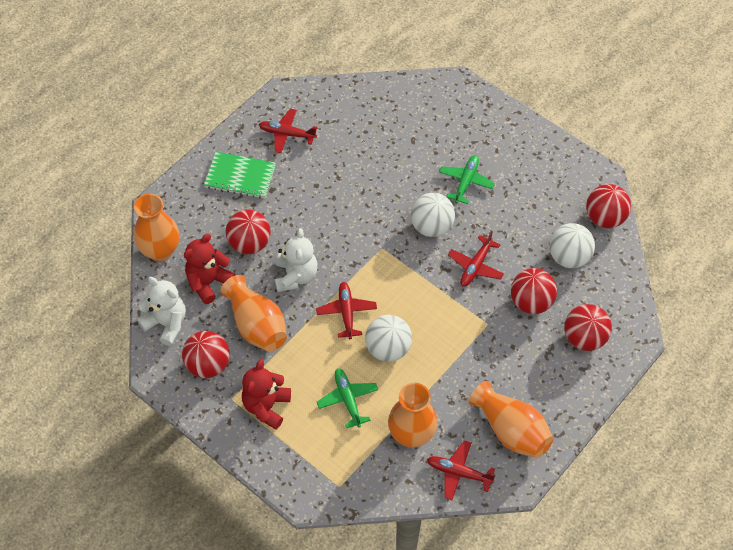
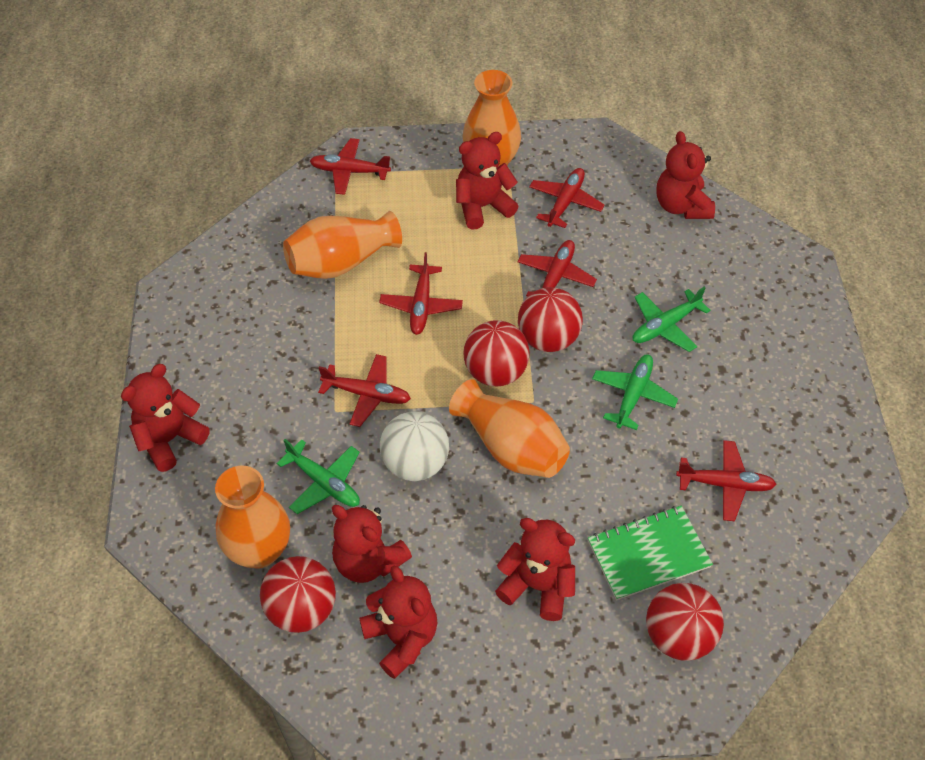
green plane: [317,368,378,428] [439,155,495,204] = 2 -> [277,439,360,514] [592,354,678,430] [633,287,711,352] = 3
red ball: [182,331,230,378] [226,210,271,254] [511,268,557,314] [564,304,612,351] [586,184,631,228] = 5 -> [260,556,336,633] [463,320,530,386] [518,287,583,352] [646,583,724,661] = 4
red plane: [259,108,317,153] [316,282,377,339] [427,440,495,500] [448,231,504,287] = 4 -> [310,138,391,195] [318,354,411,427] [379,252,463,335] [517,240,597,297] [529,168,605,228] [676,440,776,521] = 6
red teddy bear: [184,234,235,304] [242,359,291,430] = 2 -> [121,364,210,472] [332,505,412,583] [359,566,438,679] [456,132,519,230] [495,518,575,621] [656,131,715,219] = 6
white ball: [365,315,412,362] [411,193,455,237] [549,223,595,268] = 3 -> [380,411,449,481] = 1
white teddy bear: [138,277,186,346] [275,228,318,292] = 2 -> none = 0

